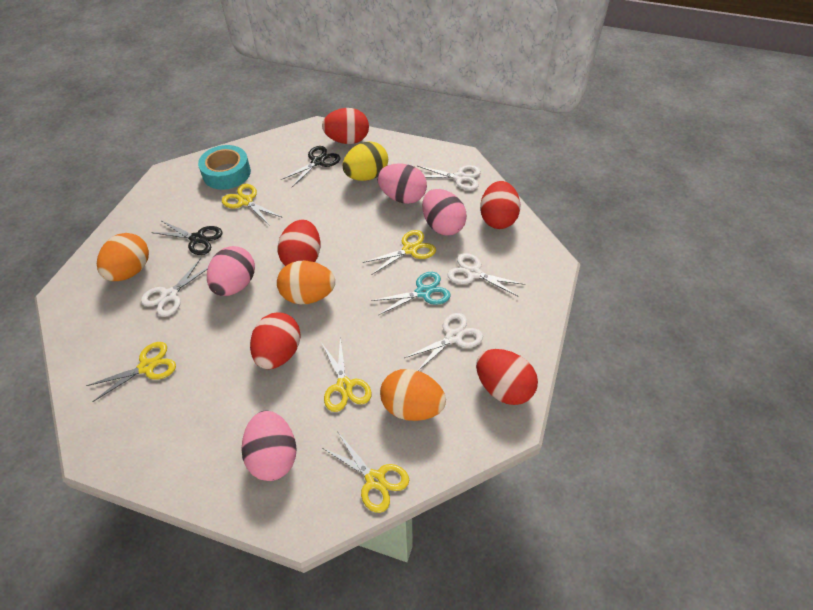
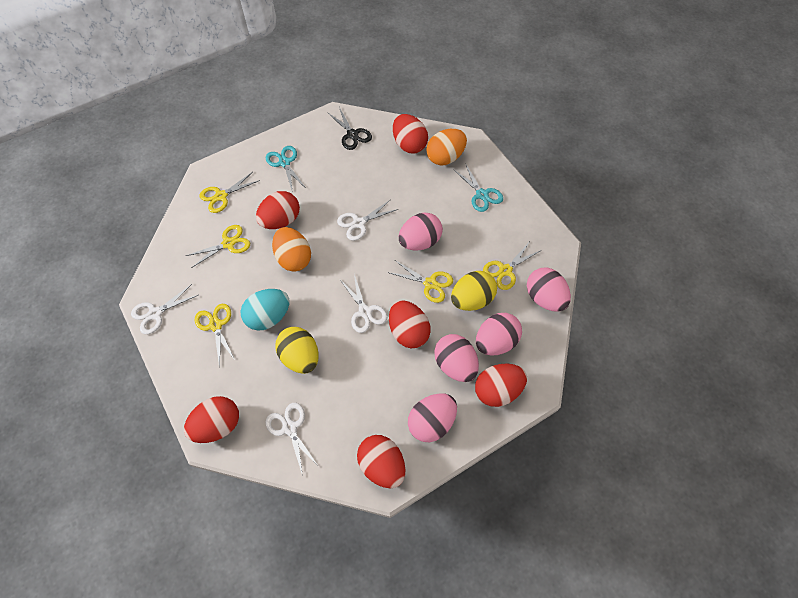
black scissors: [151,221,222,255] [281,146,340,187] = 2 -> [328,107,372,150] = 1
orange egg: [97,233,149,281] [277,260,335,304] [380,369,446,421] = 3 -> [272,227,311,272] [426,129,467,165] = 2
pink egg: [207,246,255,296] [241,411,297,481] [377,163,427,204] [422,189,467,235] = 4 -> [399,213,443,251] [408,393,457,442] [434,334,479,382] [476,313,522,355] [527,268,571,312] = 5
red egg: [250,313,301,369] [278,220,321,266] [322,108,369,144] [476,349,538,405] [480,181,520,229] = 5 -> [184,396,239,443] [256,191,300,229] [357,435,406,488] [389,300,431,348] [393,114,428,153] [475,364,527,407] = 6
turquoise egg: none = 0 -> [240,289,289,331] = 1
turquoise scissors: [371,272,451,315] = 1 -> [266,146,306,193] [454,163,503,212] = 2
turquoise tape: [198,145,251,190] = 1 -> none = 0
yellow egg: [343,141,388,181] = 1 -> [276,327,319,374] [451,271,497,311] = 2

